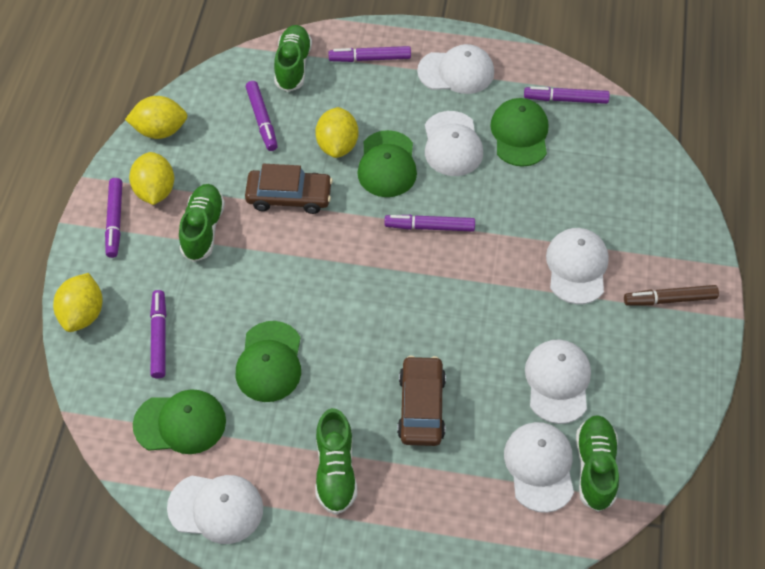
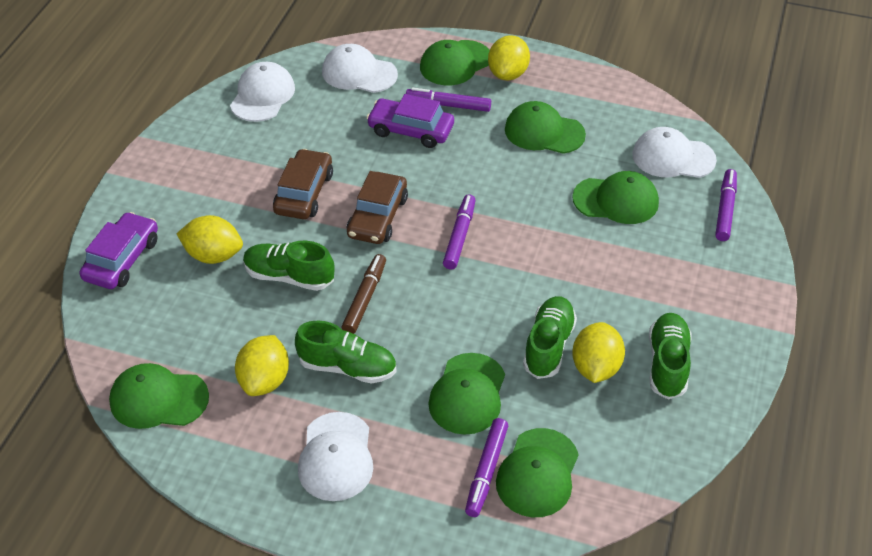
green cap: [133,389,226,454] [236,321,301,402] [357,130,417,197] [490,98,548,167] = 4 -> [109,363,209,429] [420,40,490,85] [428,353,505,435] [496,428,579,517] [505,101,586,154] [572,171,659,224] = 6
purple car: none = 0 -> [80,212,158,289] [367,94,454,148] = 2
purple marker: [105,178,122,258] [150,290,166,378] [246,81,278,151] [328,46,411,62] [384,215,475,232] [524,86,610,104] = 6 -> [406,87,491,112] [443,194,476,269] [465,418,508,517] [715,169,737,241] = 4
white cap: [167,475,263,544] [417,44,494,94] [425,111,483,176] [504,422,574,513] [525,339,591,424] [546,228,609,304] = 6 -> [230,62,295,122] [298,412,373,501] [322,44,398,93] [632,127,717,178] = 4

